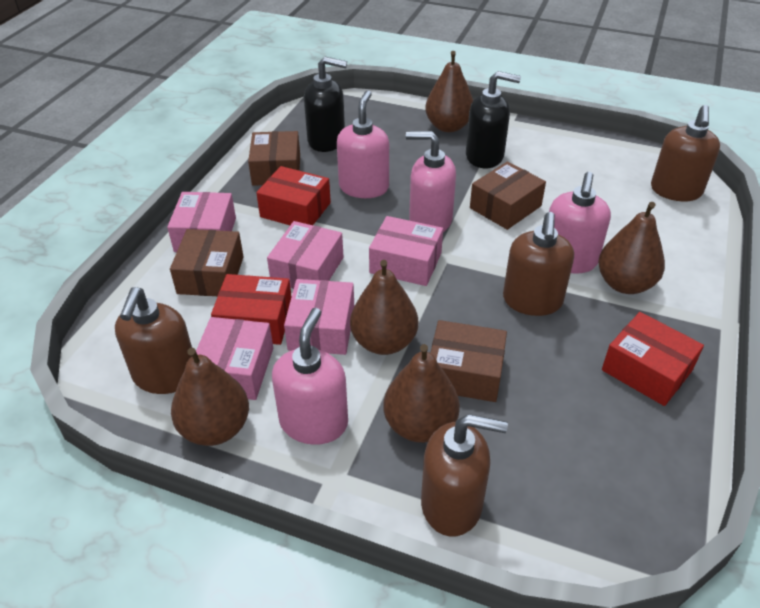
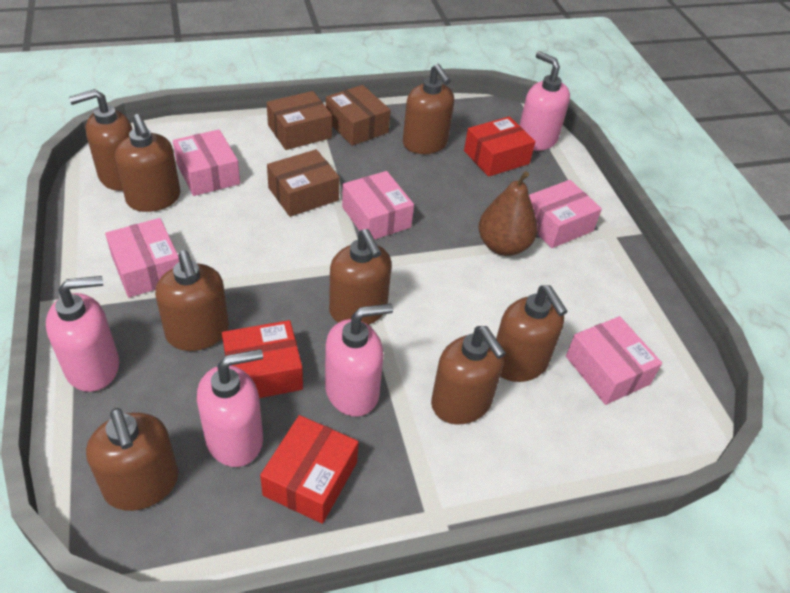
black soap dispenser: [304,57,347,152] [466,71,521,168] = 2 -> none = 0
brown box: [170,229,244,296] [248,131,300,186] [431,320,507,402] [470,161,546,230] = 4 -> [267,91,332,150] [267,149,340,217] [326,85,391,146] = 3
brown pear: [171,348,249,446] [350,260,418,355] [383,344,460,443] [425,51,473,132] [598,202,665,294] = 5 -> [478,171,538,256] = 1
brown soap dispenser: [115,287,192,394] [421,414,508,537] [503,212,574,316] [651,105,720,201] = 4 -> [69,89,133,191] [86,408,179,511] [115,114,180,212] [155,250,229,351] [329,229,392,325] [403,64,454,154] [431,326,506,424] [496,285,568,382] = 8

